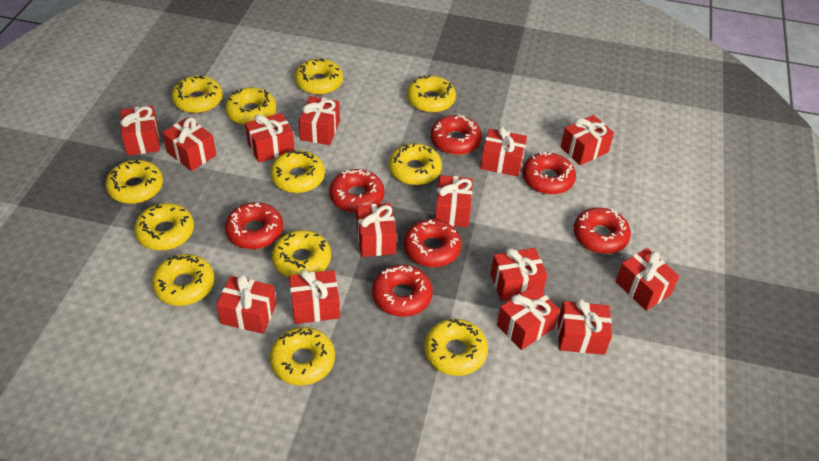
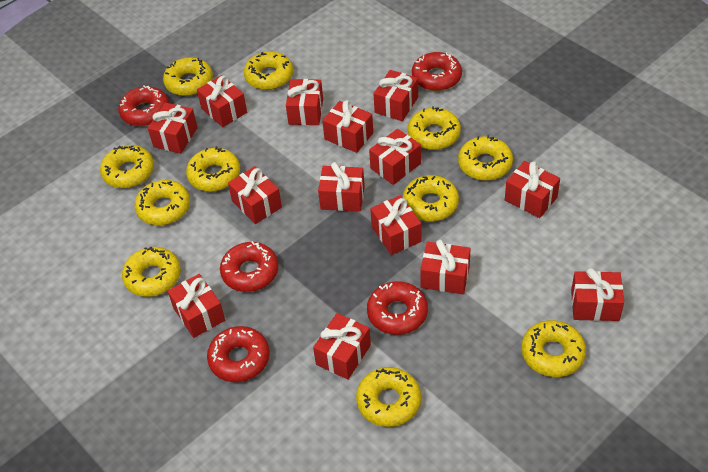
red donut: [225,202,283,249] [329,169,384,213] [372,265,433,317] [404,219,462,267] [431,114,482,155] [522,152,576,195] [574,207,631,254] = 7 -> [118,86,169,126] [207,326,270,382] [220,241,278,292] [367,281,428,335] [412,52,462,91] = 5
yellow donut: [105,160,163,204] [134,203,194,251] [152,254,214,306] [171,75,223,113] [225,87,276,125] [270,150,325,193] [270,327,335,385] [272,230,331,277] [294,58,343,95] [389,143,442,185] [407,75,456,113] [424,319,488,376] = 12 -> [100,145,154,188] [122,247,181,297] [134,180,190,225] [163,57,213,96] [186,146,240,192] [244,51,293,90] [356,367,421,427] [403,175,459,222] [408,106,461,150] [458,135,513,180] [521,320,586,377] = 11

